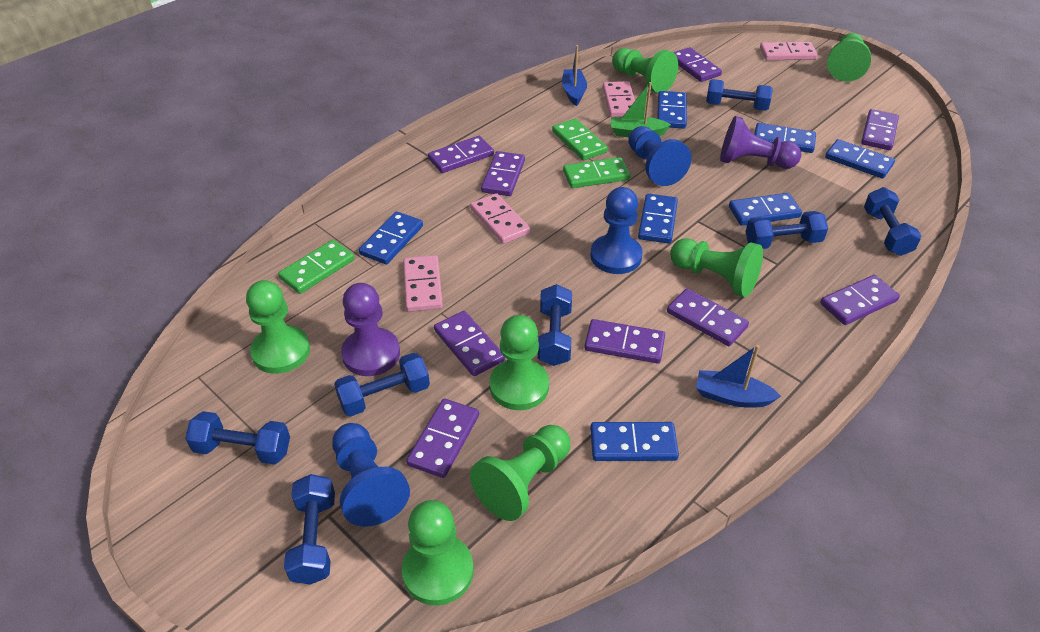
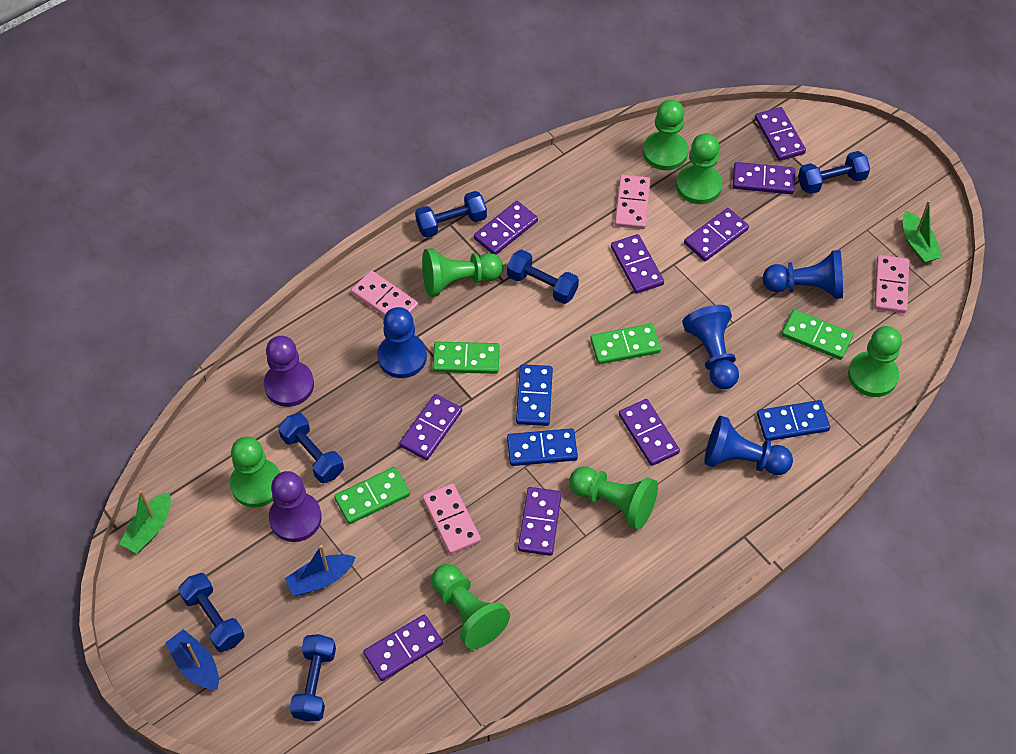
blue domino: [359,211,423,264] [590,422,679,461] [638,194,678,243] [657,91,687,129] [729,193,802,226] [754,123,816,153] [825,139,895,179] = 7 -> [507,428,578,466] [516,364,553,426] [757,400,830,441] = 3
blue dumbbell: [185,411,290,465] [284,474,335,585] [334,353,430,417] [538,284,572,366] [706,79,773,111] [746,211,828,249] [864,187,922,256] = 7 -> [178,573,244,652] [278,413,344,483] [290,634,336,722] [415,191,487,238] [507,250,579,304] [798,151,870,194] = 6
blue pawn: [332,423,410,527] [590,187,643,274] [628,126,692,186] = 3 -> [377,307,427,378] [682,305,739,389] [704,416,793,475] [763,250,843,299] = 4
green boat: [611,82,671,137] = 1 -> [120,490,171,553] [903,200,942,263] = 2
green domino: [278,240,355,294] [552,119,607,160] [563,157,630,188] = 3 -> [334,467,410,524] [433,342,500,374] [590,324,661,364] [781,309,853,360] = 4

